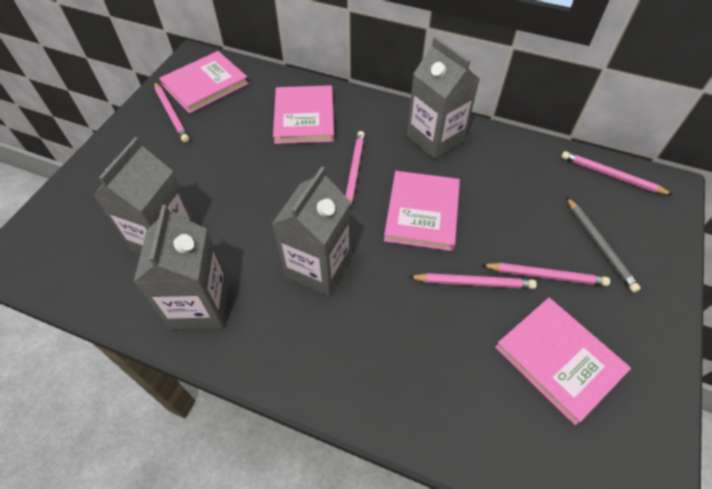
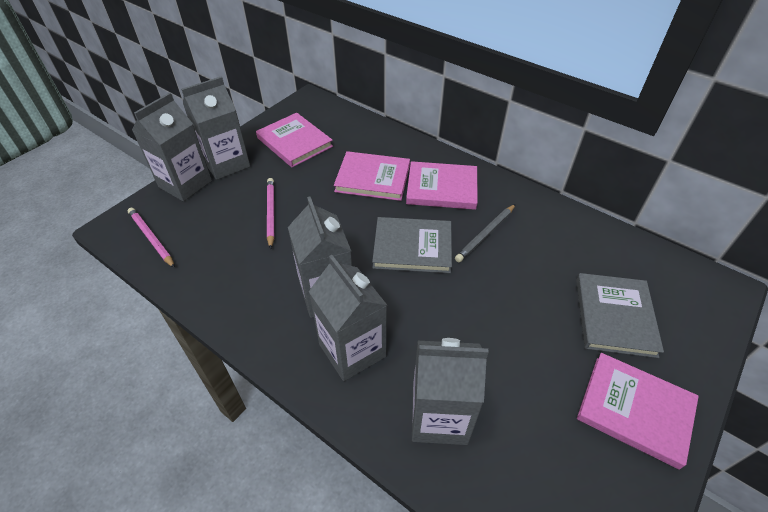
grey book: none = 0 -> [372,217,452,273] [576,273,664,358] = 2
grey carton: [93,137,196,254] [134,205,229,329] [272,166,351,296] [407,37,480,159] = 4 -> [132,92,212,201] [181,77,250,180] [288,197,352,318] [308,255,387,381] [412,338,489,445] = 5
pink pencil: [154,82,189,142] [346,131,365,207] [409,273,537,289] [482,263,610,286] [561,151,673,195] = 5 -> [128,208,175,268] [267,178,274,249] = 2

